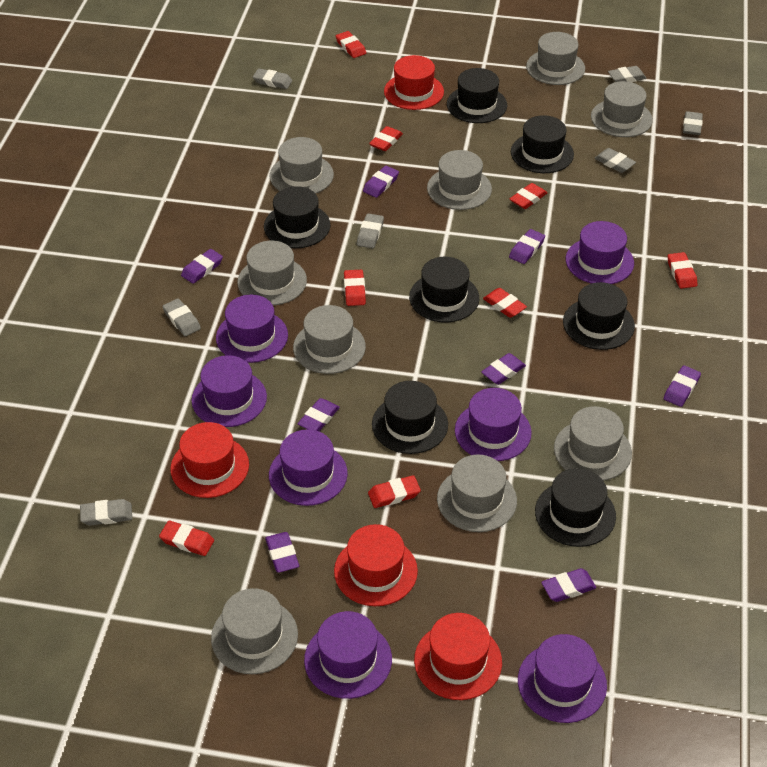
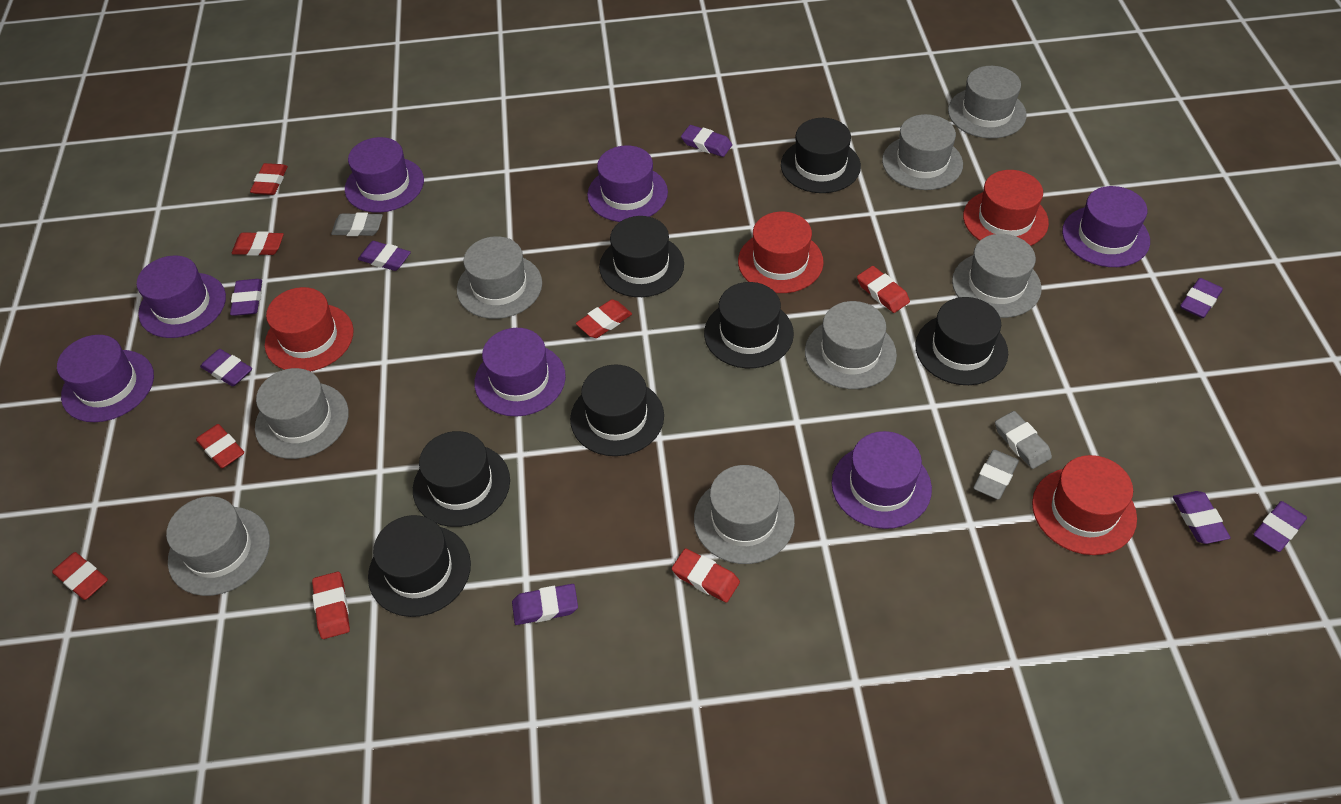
grey eraser: [80,499,132,526] [162,299,201,336] [253,68,292,89] [357,213,384,248] [594,148,636,173] [608,66,647,82] [683,111,703,135] = 7 -> [331,212,383,236] [973,450,1019,500] [995,411,1052,469] = 3
grey hat: [211,588,298,674] [237,241,307,305] [270,137,334,194] [293,305,366,374] [427,150,492,210] [437,454,517,532] [526,32,585,85] [554,406,632,481] [591,81,653,137] = 9 -> [166,496,270,596] [255,368,349,459] [457,236,542,319] [694,465,795,564] [805,301,897,389] [882,114,963,190] [948,66,1027,138] [952,234,1042,318] = 8

